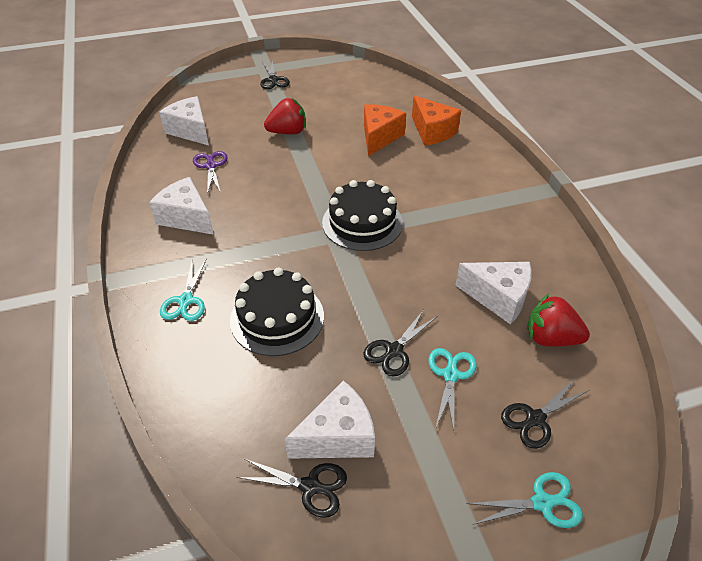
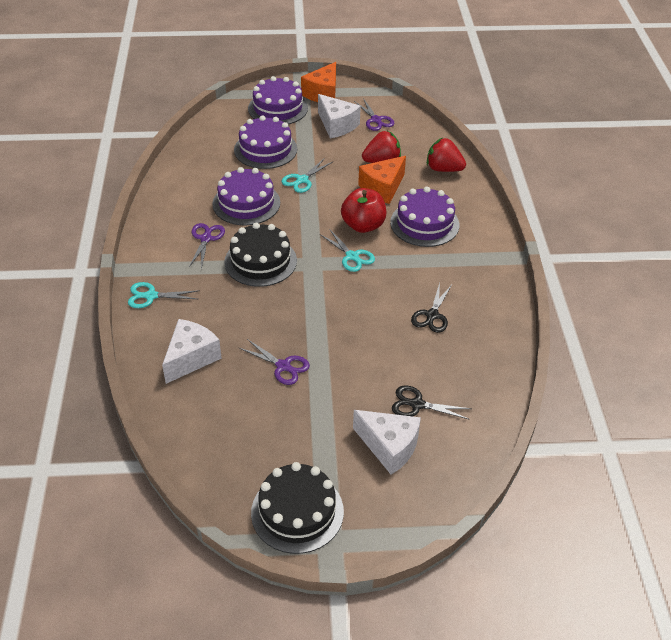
black scissors: [237,459,347,518] [260,60,290,89] [364,310,436,376] [501,379,589,449] = 4 -> [392,385,472,420] [411,283,452,333] = 2
purple cake: none = 0 -> [212,167,280,225] [234,115,297,169] [248,76,308,125] [390,186,459,247] = 4
purple scissors: [193,151,228,194] = 1 -> [189,223,225,269] [239,339,310,385] [354,98,394,131] = 3
red apple: none = 0 -> [341,188,386,233] = 1
white cheese: [149,177,214,235] [159,96,209,145] [285,381,375,459] [455,262,532,325] = 4 -> [162,319,222,384] [318,94,361,138] [353,410,421,475] = 3

